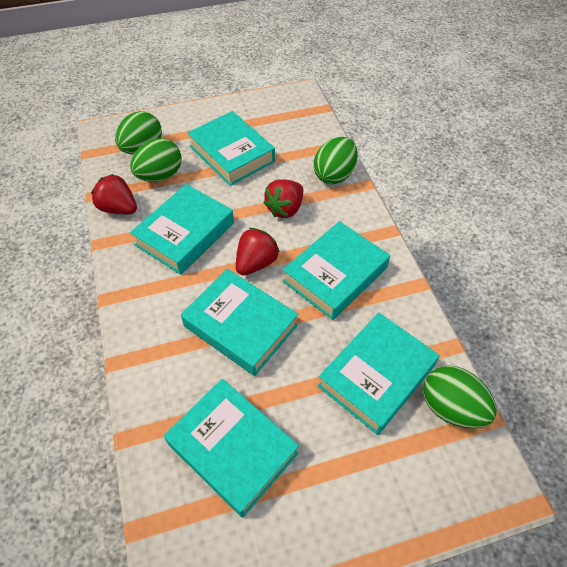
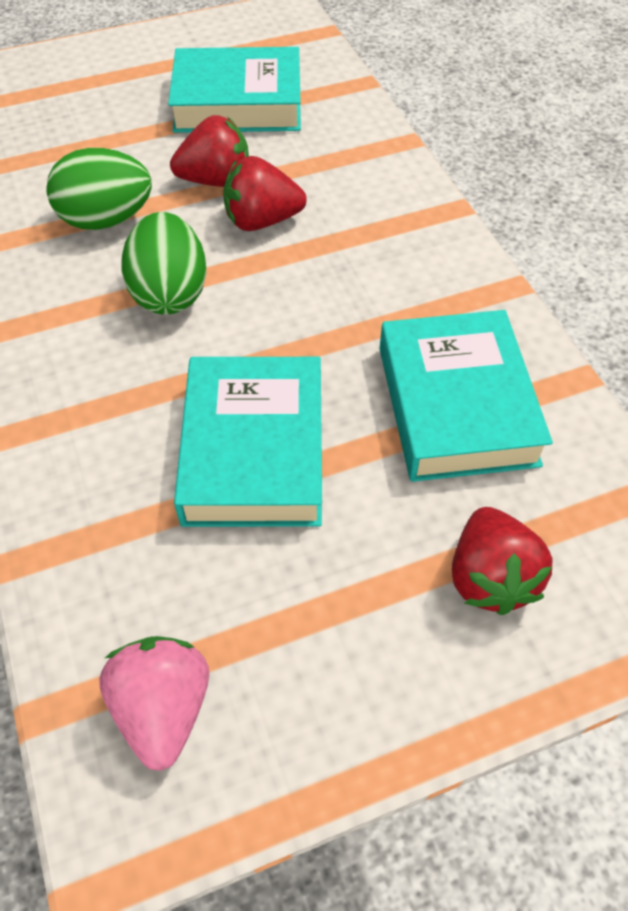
green egg: [115,111,162,154] [130,138,182,182] [313,137,358,184] [423,365,497,429] = 4 -> [46,148,152,230] [121,212,207,314] = 2
pink strawberry: none = 0 -> [99,636,209,771] = 1
turquoise book: [130,184,234,275] [164,379,299,518] [181,269,298,376] [187,111,275,186] [283,221,390,320] [318,312,440,435] = 6 -> [168,47,301,133] [174,357,322,527] [380,310,553,482] = 3

